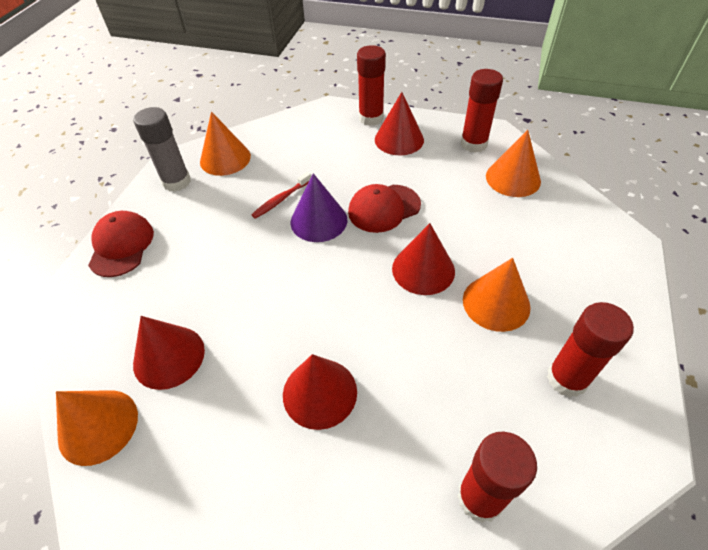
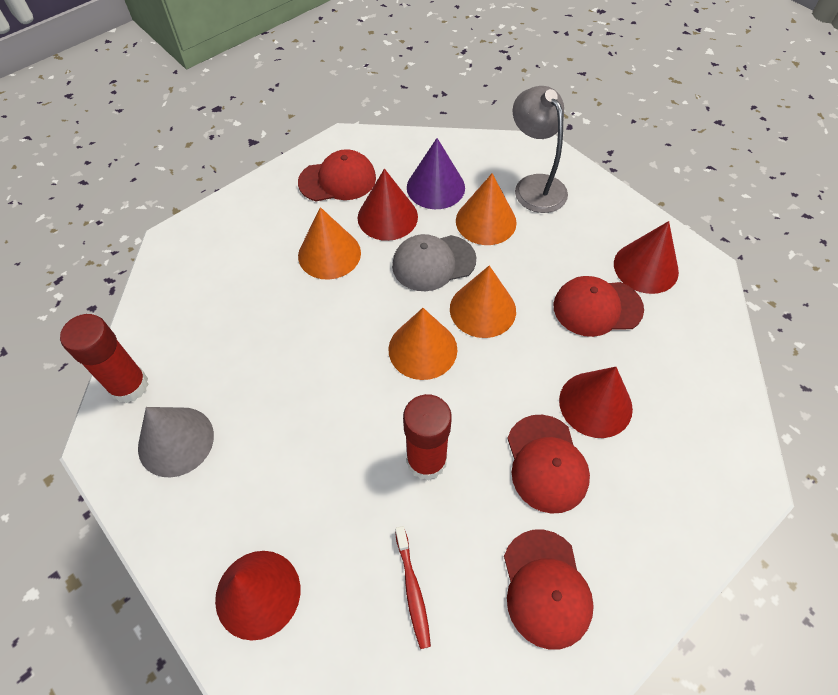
grey cap: none = 0 -> [392,234,476,291] = 1
grey cone: none = 0 -> [138,407,214,477] = 1
grey glue stick: [133,107,191,192] = 1 -> none = 0
grey lamp: none = 0 -> [512,86,568,213] = 1
red cap: [88,211,154,277] [348,184,421,233] = 2 -> [298,149,376,202] [504,530,594,650] [507,415,590,514] [553,276,644,337] = 4
red glue stick: [357,45,386,126] [457,432,537,523] [461,69,503,153] [547,302,634,397] = 4 -> [60,314,149,403] [403,394,452,480] = 2

